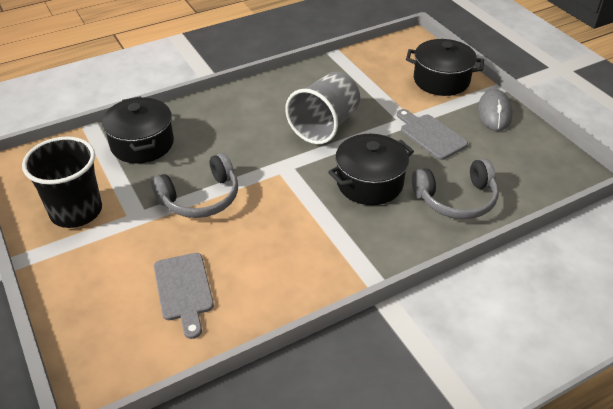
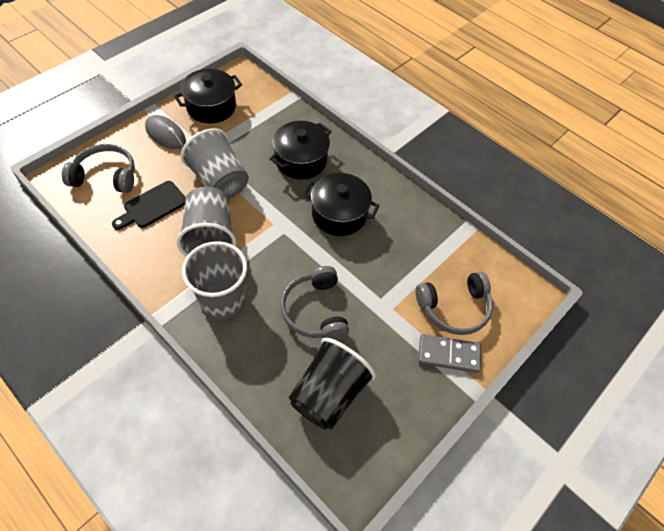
black cutting board: none = 0 -> [112,181,186,230] = 1
grey cup: [285,72,360,144] = 1 -> [177,186,237,257] [180,128,249,199] [182,241,247,319] = 3
grey cutting board: [154,253,214,339] [397,109,468,160] = 2 -> none = 0
grey domino: none = 0 -> [418,334,481,373] = 1
grey headphones: [151,153,238,218] [412,159,499,219] = 2 -> [62,144,135,193] [280,266,349,340] [416,271,493,335] = 3

